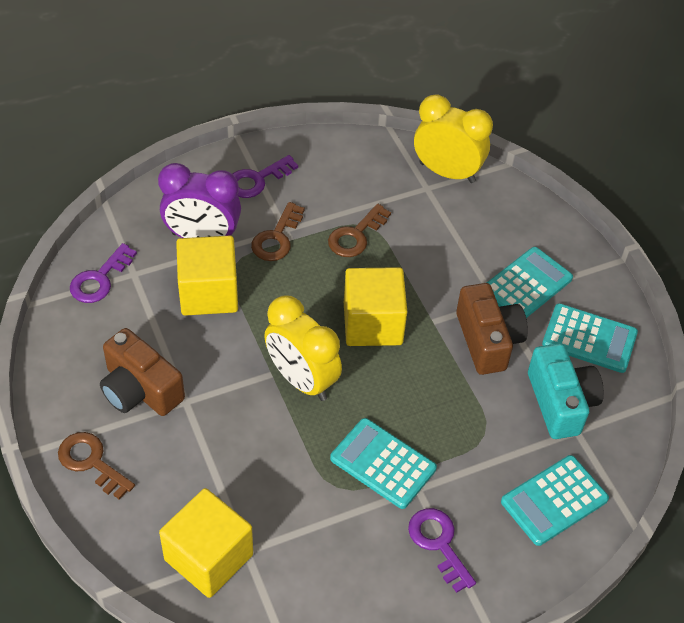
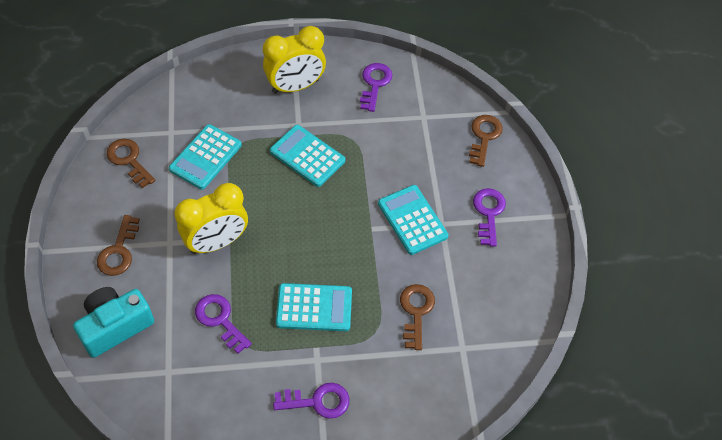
brown camera: [100,328,185,416] [456,283,528,375] = 2 -> none = 0
brown key: [58,432,135,499] [251,202,305,261] [328,204,391,257] = 3 -> [97,215,140,276] [107,139,156,188] [400,284,435,350] [469,115,503,167] = 4
purple clock: [158,163,241,238] = 1 -> none = 0
purple key: [70,243,137,303] [233,155,298,198] [408,508,476,593] = 3 -> [195,294,252,354] [273,383,350,419] [360,63,392,112] [473,188,506,247] = 4
yellow cube: [159,488,253,598] [176,236,238,316] [344,267,407,346] = 3 -> none = 0

